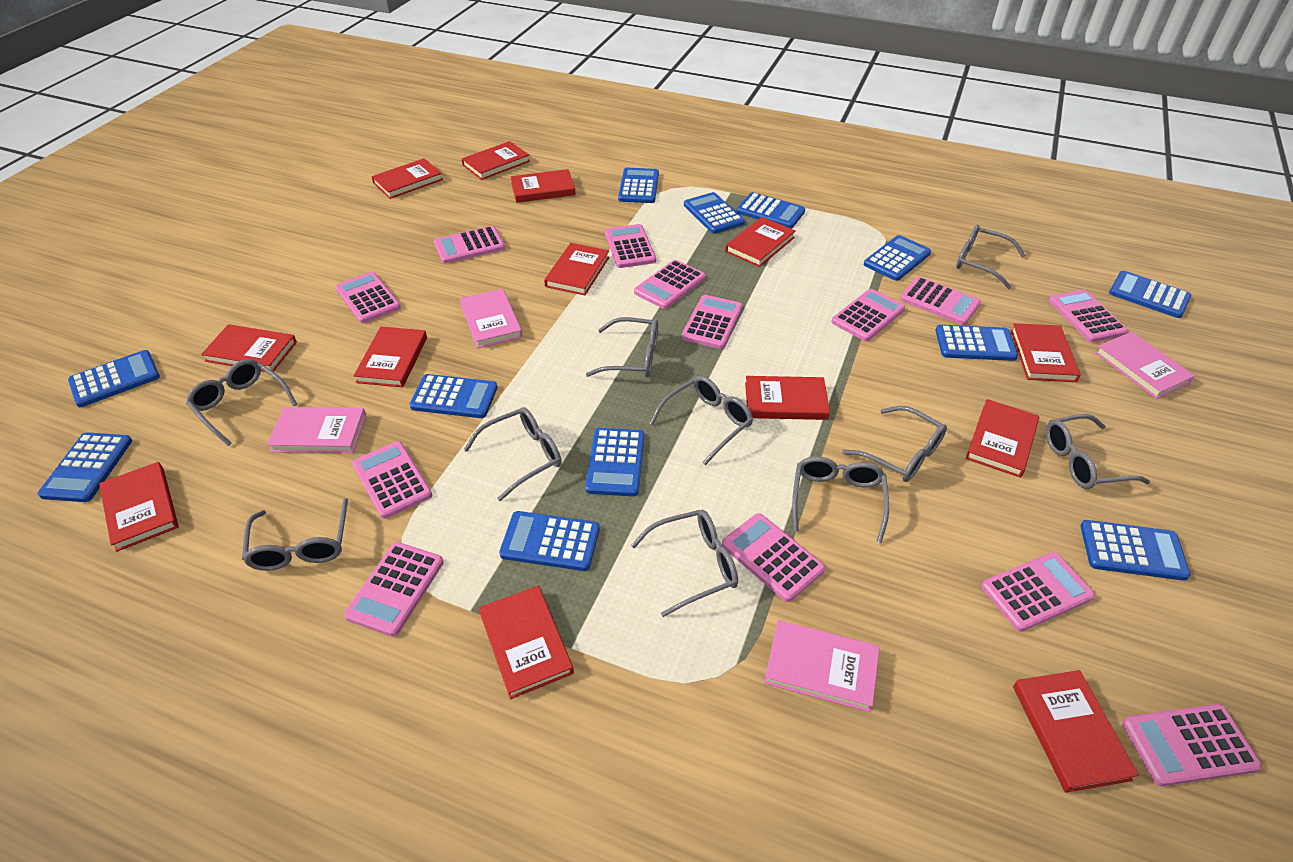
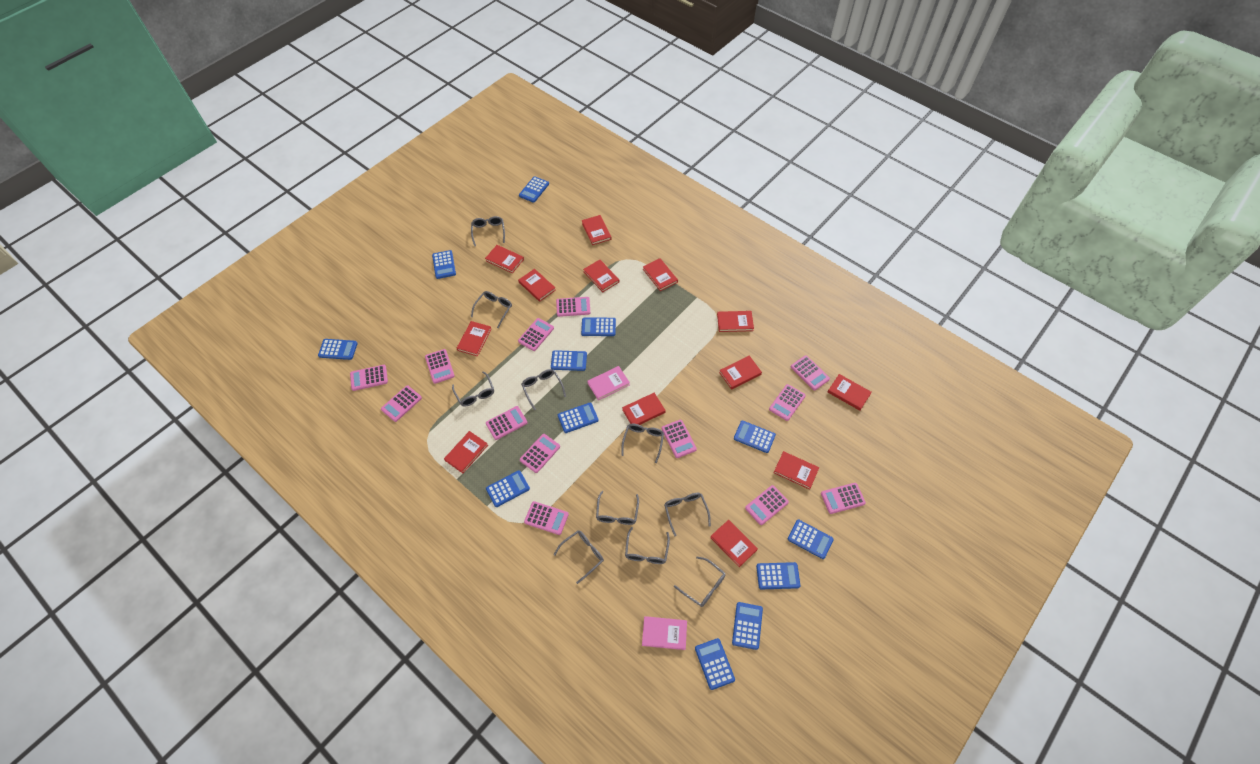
pink book: [267,407,366,453] [460,289,523,348] [764,620,880,712] [1095,332,1195,399] = 4 -> [587,366,630,400] [642,616,687,650] = 2

